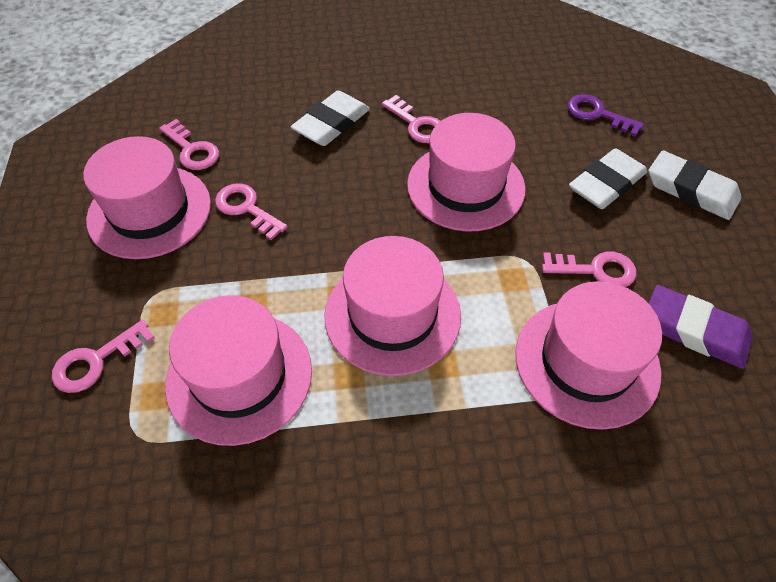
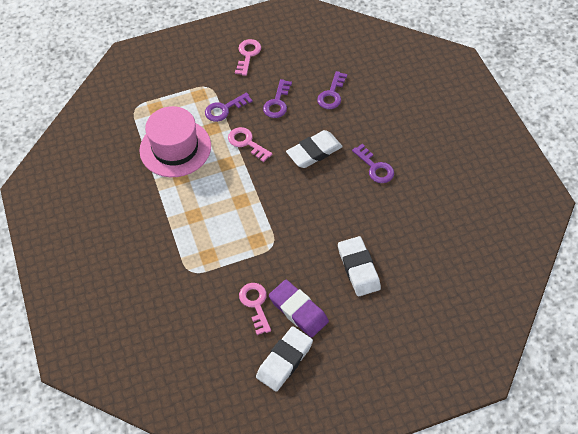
pink hat: [83,136,211,259] [165,295,312,446] [325,236,461,376] [407,113,526,232] [515,281,662,430] = 5 -> [139,106,211,177] = 1
pink key: [52,320,155,393] [159,119,219,170] [215,183,288,240] [382,95,440,143] [542,251,637,287] = 5 -> [228,127,272,162] [235,39,261,76] [239,283,271,335] = 3
purple key: [567,94,644,137] = 1 -> [205,92,253,122] [263,79,292,118] [317,71,347,109] [352,144,394,183] = 4

